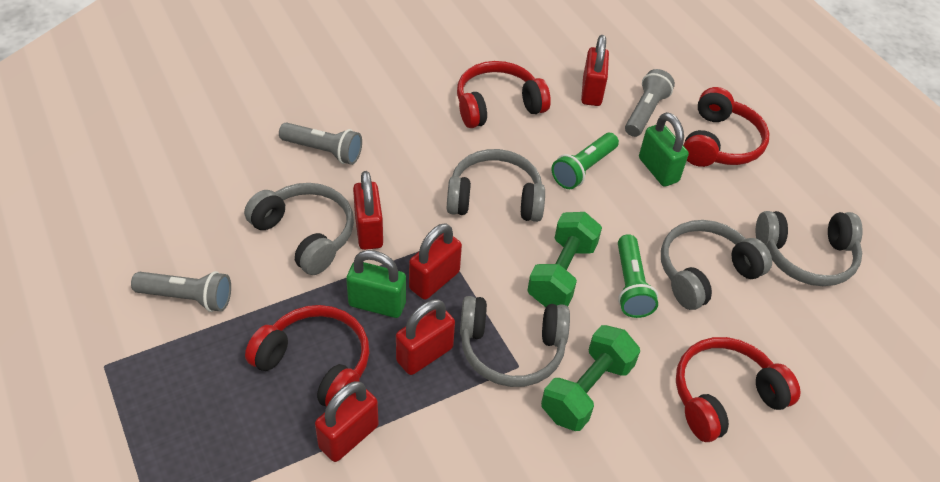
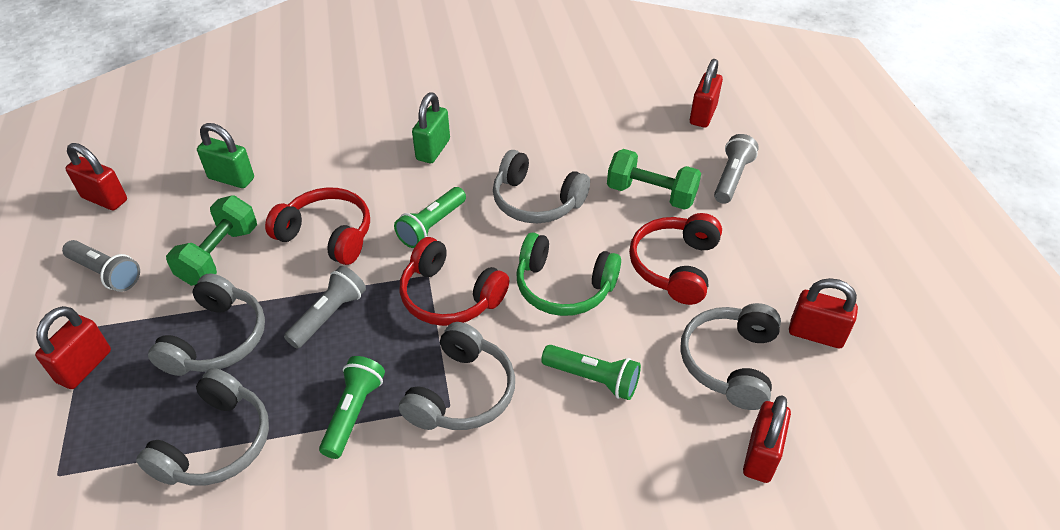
green flashlight: [551,133,619,189] [618,234,658,318] = 2 -> [319,356,385,459] [394,187,466,248] [541,345,641,400] = 3
green headphones: none = 0 -> [516,233,621,316] = 1
red headphones: [245,305,369,406] [457,61,551,128] [676,337,800,442] [683,87,769,167] = 4 -> [265,187,370,265] [400,237,509,326] [629,213,722,305] = 3

